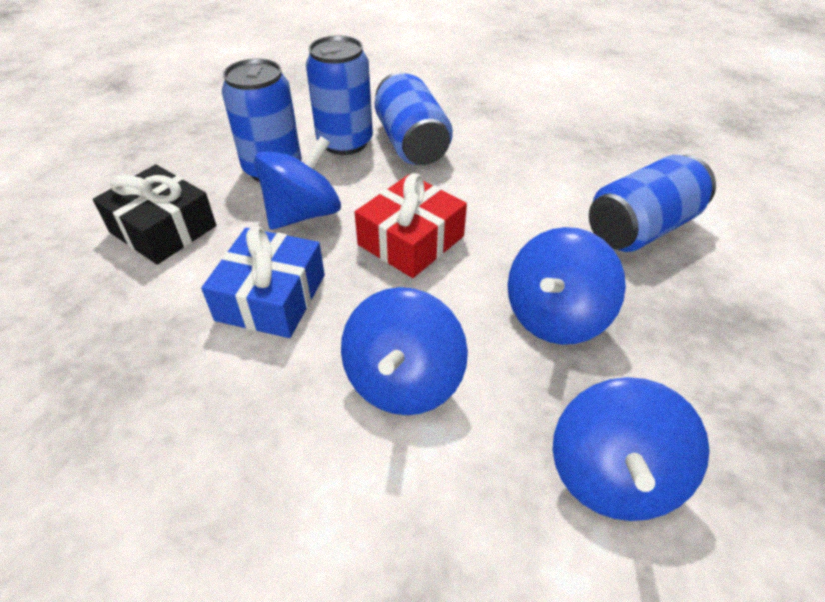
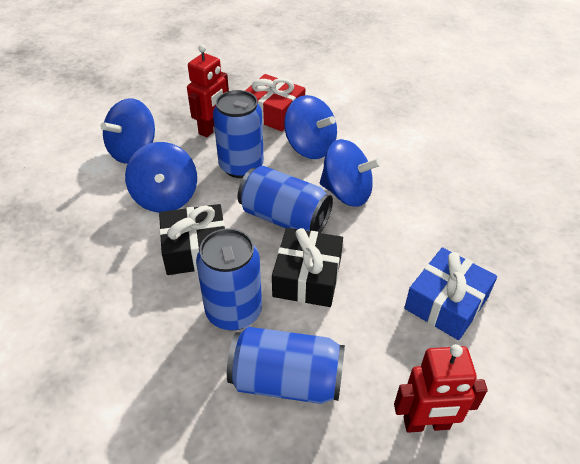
black gift: [93,165,216,265] = 1 -> [159,204,225,275] [272,228,343,307] = 2
red robot: none = 0 -> [187,45,229,137] [394,344,488,433] = 2

